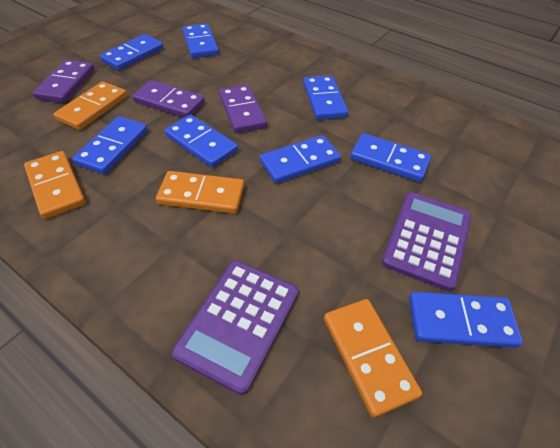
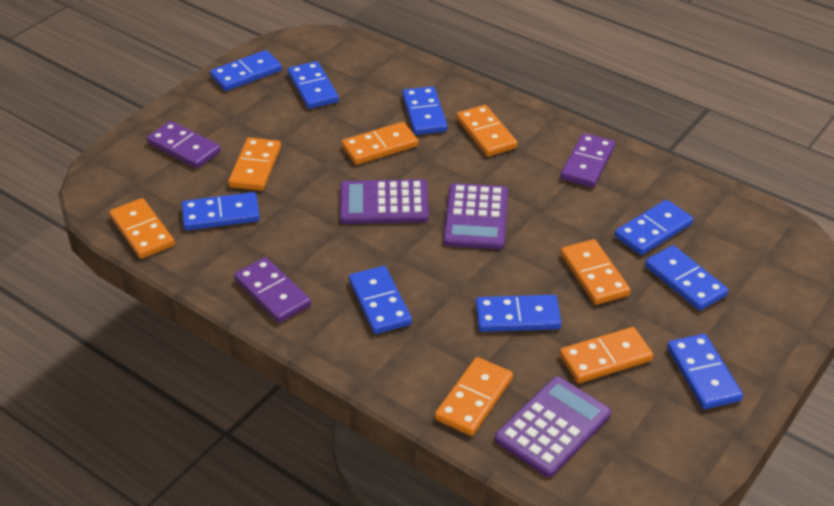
blue domino: [72,116,148,174] [100,34,163,70] [164,115,238,168] [182,23,219,58] [260,135,341,184] [303,75,348,120] [350,133,431,182] [409,292,523,348] = 8 -> [182,192,260,230] [210,50,282,91] [288,61,339,109] [349,266,412,334] [402,86,448,135] [476,295,562,332] [615,200,693,255] [645,245,729,311] [667,334,743,409] = 9
orange domino: [24,151,86,219] [53,81,127,130] [156,171,244,214] [324,299,422,418] = 4 -> [109,198,175,259] [228,137,281,191] [342,122,418,165] [435,357,513,436] [456,105,518,156] [560,327,653,383] [561,239,631,305] = 7
purple calculator: [172,261,298,395] [382,192,472,291] = 2 -> [340,179,429,224] [443,183,508,249] [495,377,611,477] = 3

